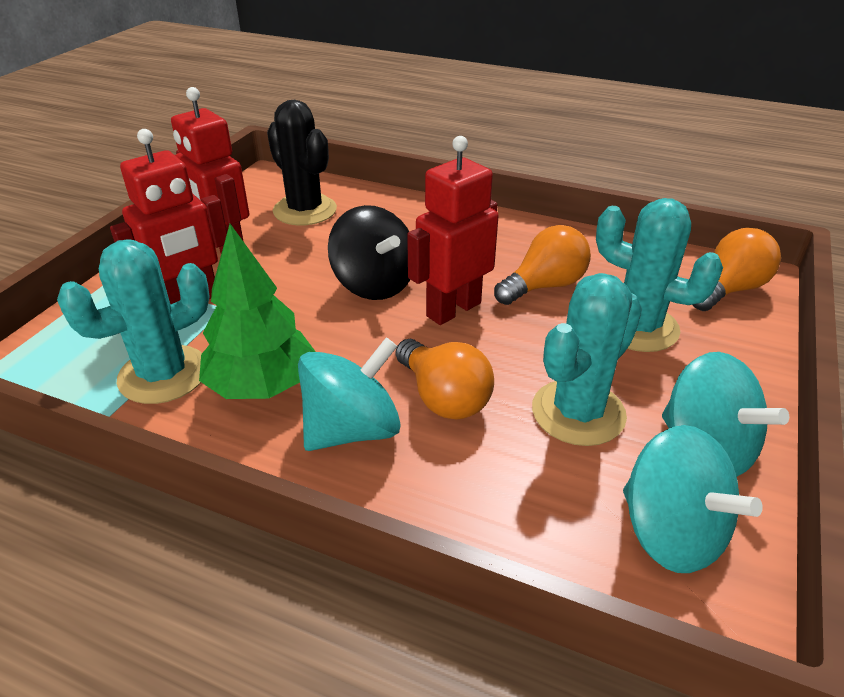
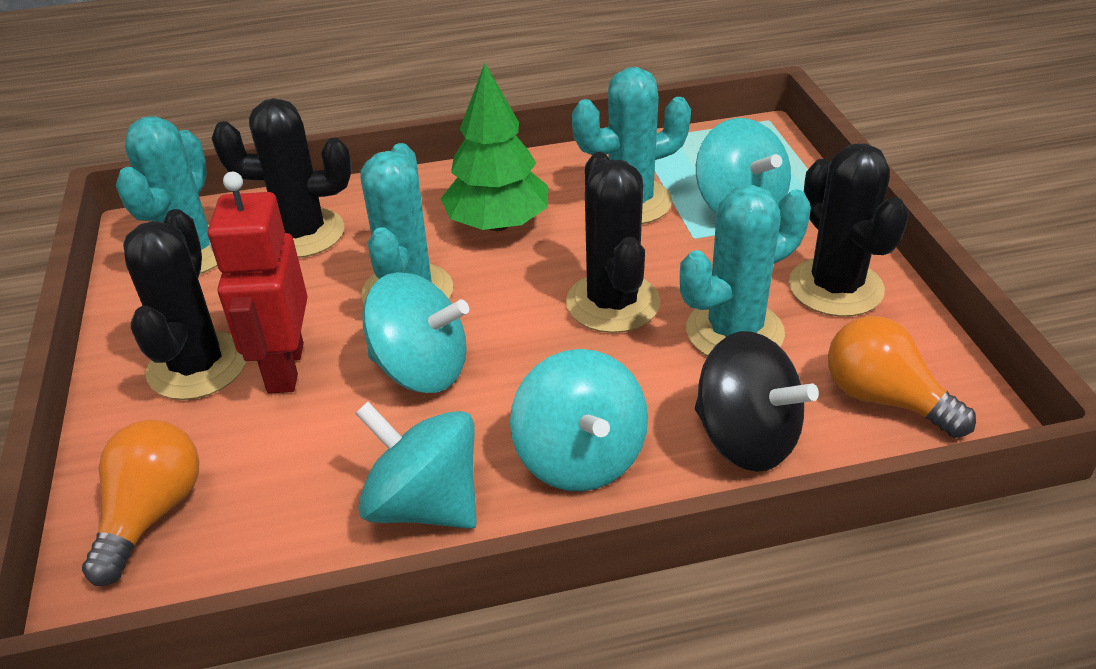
black cactus: [267,100,337,225] = 1 -> [123,209,246,400] [212,98,352,258] [566,152,660,333] [789,144,909,317] = 4
orange light bulb: [396,339,494,419] [494,225,591,305] [693,228,781,311] = 3 -> [82,420,199,586] [828,316,976,438] = 2
red robot: [110,129,227,304] [171,87,249,253] [407,136,498,325] = 3 -> [208,172,308,394] = 1
turquoise cactus: [57,239,210,404] [532,273,642,446] [596,198,723,352] = 3 -> [116,116,217,274] [360,143,453,303] [572,67,691,224] [680,185,811,356] = 4
turquoise spinning top: [298,337,401,451] [623,425,763,573] [662,352,789,477] = 3 -> [355,402,477,529] [362,272,469,393] [510,349,648,492] [696,118,791,214] = 4

